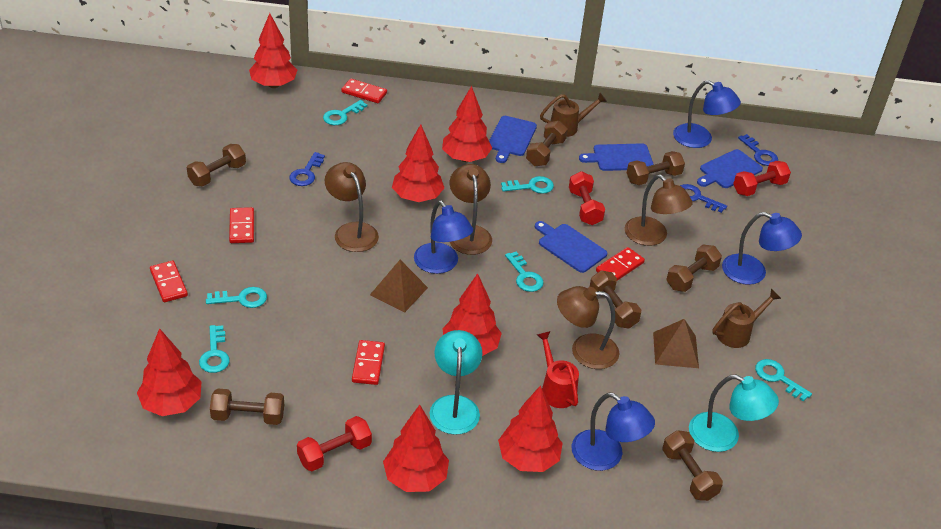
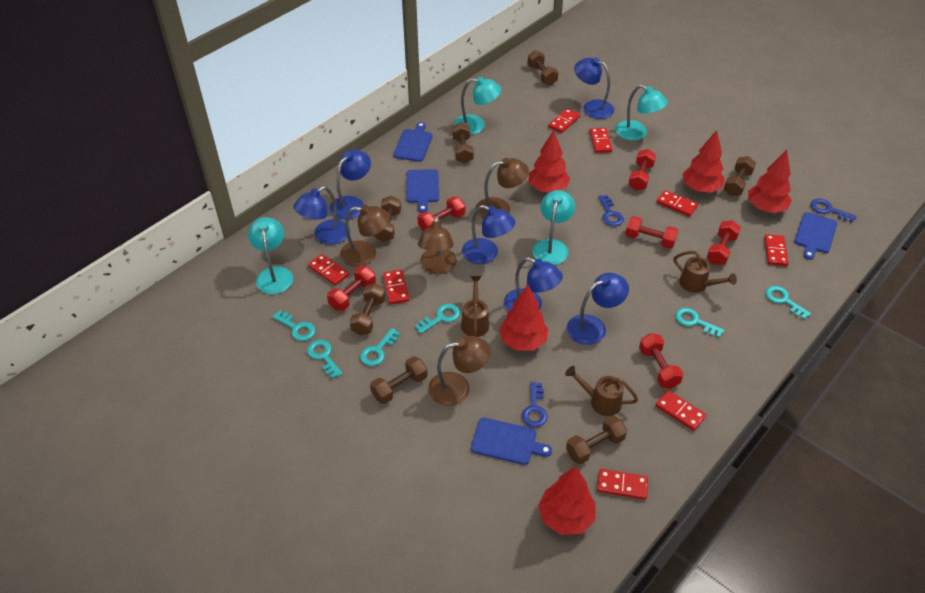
blue lamp: [414,200,473,274] [571,392,655,471] [673,80,741,148] [722,212,802,285] = 4 -> [293,186,350,245] [329,149,371,220] [462,205,515,264] [504,257,563,311] [567,273,629,345] [574,57,614,119] = 6
brown pyramid: [370,260,428,312] [653,319,699,368] = 2 -> none = 0
brown watering can: [540,93,607,137] [713,289,781,348] = 2 -> [461,276,489,337] [565,366,638,416] [674,251,737,293] = 3
red domino: [150,261,188,302] [229,207,254,243] [341,78,387,103] [352,340,385,385] [596,247,645,281] = 5 -> [308,254,349,286] [383,270,409,304] [548,108,580,133] [590,128,612,153] [597,469,648,500] [655,390,706,431] [656,190,698,217] [764,234,789,266] = 8
red dumbbell: [297,416,372,471] [569,171,605,225] [733,161,791,196] = 3 -> [327,266,376,311] [418,197,465,231] [625,216,678,249] [628,149,656,191] [639,333,683,388] [707,220,741,265] = 6
red tree: [137,328,201,416] [249,13,297,88] [383,405,449,492] [392,124,444,202] [442,86,492,162] [442,273,502,356] [498,386,563,472] = 7 -> [499,284,548,351] [529,130,570,192] [538,466,596,535] [682,130,725,193] [748,150,792,213] = 5
red watering can: [537,331,579,408] = 1 -> none = 0
turquoise lamp: [430,330,482,435] [689,375,779,452] = 2 -> [248,217,293,294] [454,77,501,135] [532,190,575,265] [615,85,668,141] = 4

